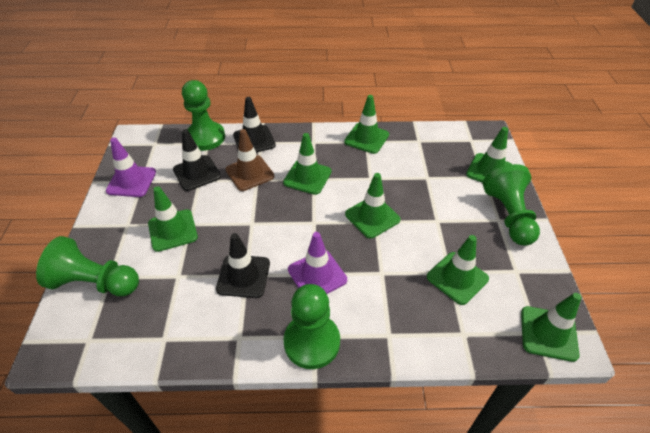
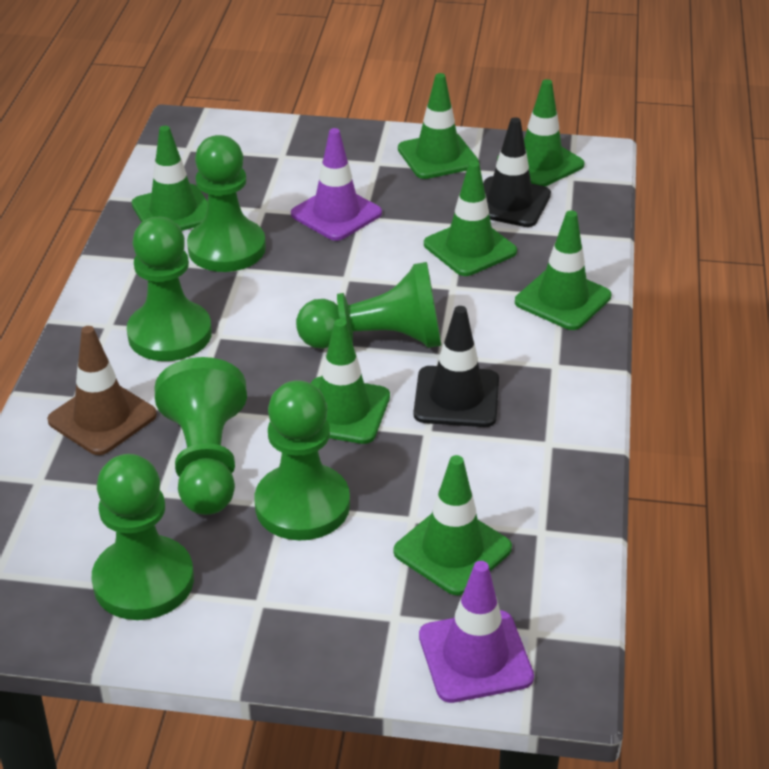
black traffic cone: [173,129,221,191] [216,233,270,298] [233,97,276,152] = 3 -> [414,306,499,427] [483,117,551,227] = 2
green pawn: [36,236,139,296] [182,80,225,151] [283,284,340,369] [483,164,540,246] = 4 -> [91,454,194,620] [127,217,212,361] [155,357,247,515] [187,135,266,272] [255,380,350,540] [296,262,441,349] = 6

